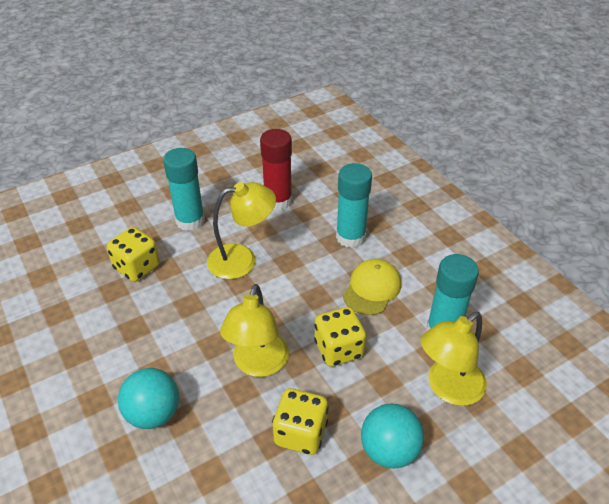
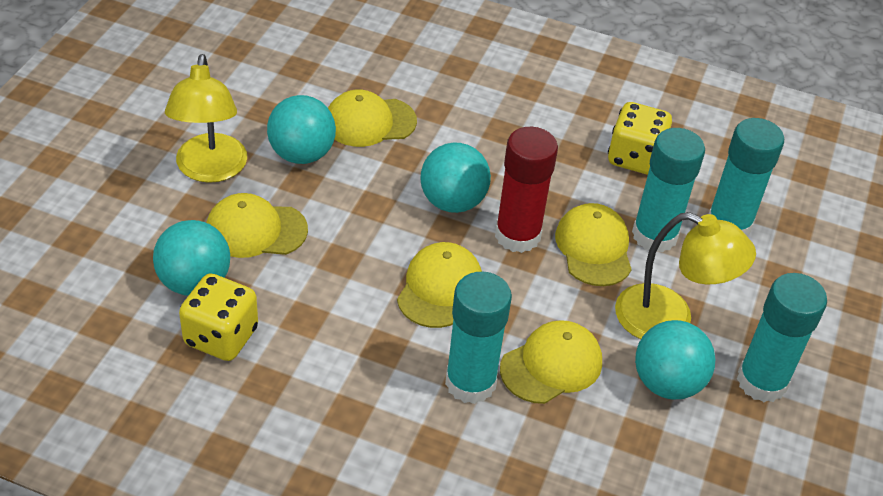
turquoise ball: [118,368,179,429] [361,403,424,469] = 2 -> [153,220,230,296] [267,95,336,164] [420,142,491,213] [635,320,715,399] = 4
turquoise glue stick: [163,148,205,231] [336,163,372,248] [426,254,479,332] = 3 -> [445,272,512,404] [632,128,705,253] [709,118,784,236] [737,273,827,402] = 4
yellow cap: [343,259,401,315] = 1 -> [206,193,308,258] [328,90,417,147] [397,242,482,328] [500,320,602,404] [555,203,632,286] = 5
yellow dice: [107,227,160,282] [272,388,329,455] [314,307,366,367] = 3 -> [179,273,258,361] [608,102,672,175] = 2
yellow lamp: [207,182,276,279] [220,284,289,377] [421,312,487,406] = 3 -> [165,54,247,183] [615,212,756,339] = 2

